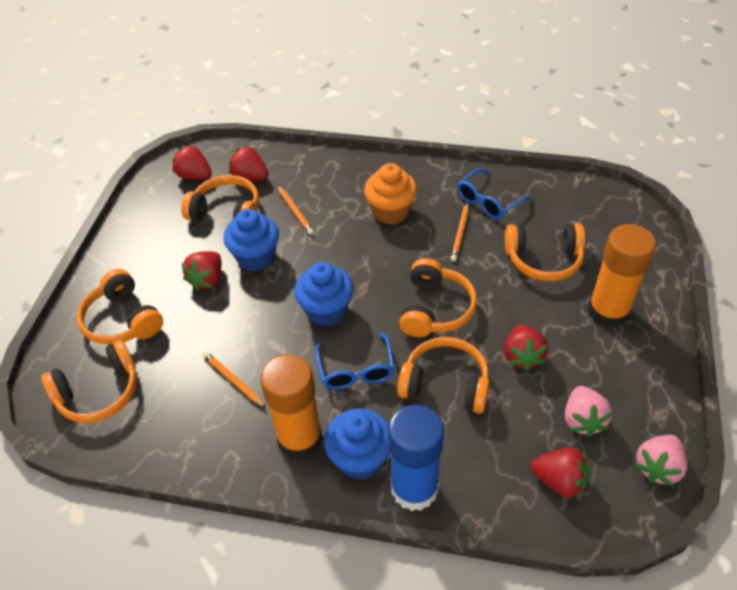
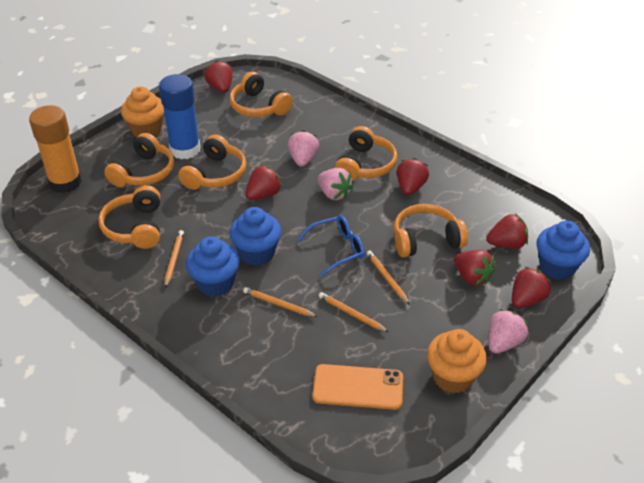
blue glasses: [315,332,395,390] [457,168,532,219] = 2 -> [297,215,365,277] = 1
orange cupcake: [364,163,417,224] = 1 -> [121,86,164,137] [427,329,487,393] = 2
orange glue stick: [260,354,323,459] [588,224,656,328] = 2 -> [29,105,82,193] = 1
orange pencil: [203,351,266,408] [277,185,314,235] [451,202,469,262] = 3 -> [165,230,184,288] [243,287,318,317] [319,292,389,332] [367,251,410,305] = 4
orange phone: none = 0 -> [312,364,403,410] = 1
pink strawberry: [565,386,612,437] [635,435,688,486] = 2 -> [288,130,319,167] [318,168,353,200] [488,309,529,353] = 3
red strawberry: [172,144,212,179] [181,251,221,291] [229,145,269,181] [504,324,548,371] [531,447,590,498] = 5 -> [204,60,233,93] [245,165,282,200] [397,158,429,195] [454,250,495,286] [486,214,528,249] [512,267,551,308] = 6

